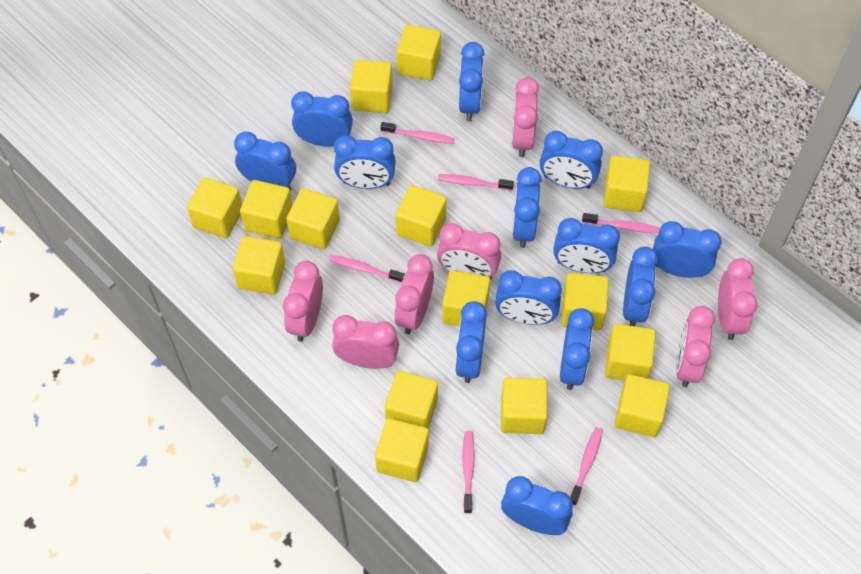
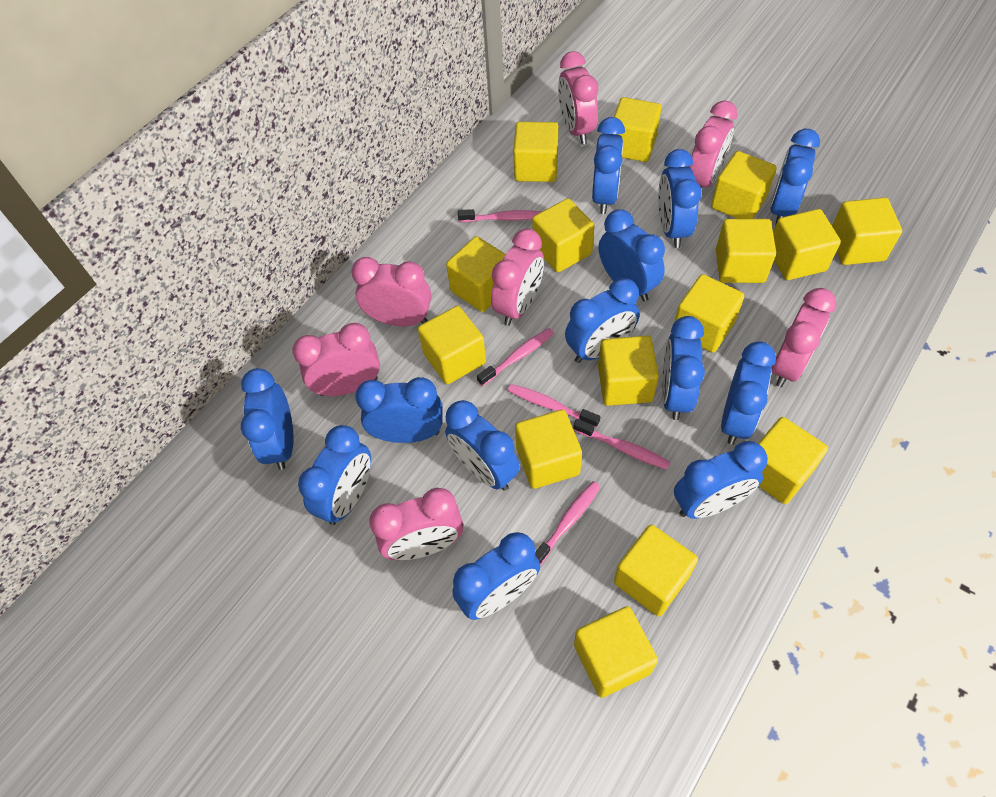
pink toothbrush: [329,255,405,283] [380,122,454,144] [438,174,514,191] [462,431,475,514] [570,427,603,506] [582,213,660,234] = 6 -> [458,209,542,222] [477,328,554,386] [508,384,600,428] [535,481,600,565] [573,419,670,470] = 5

